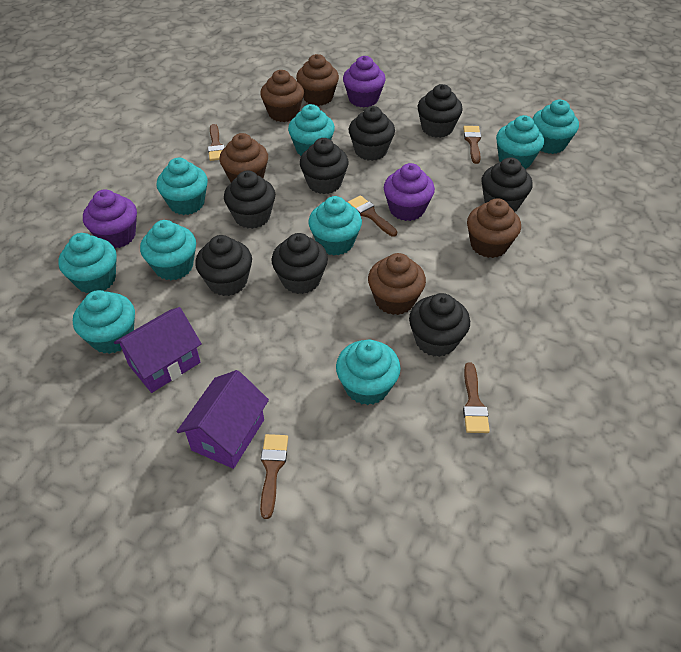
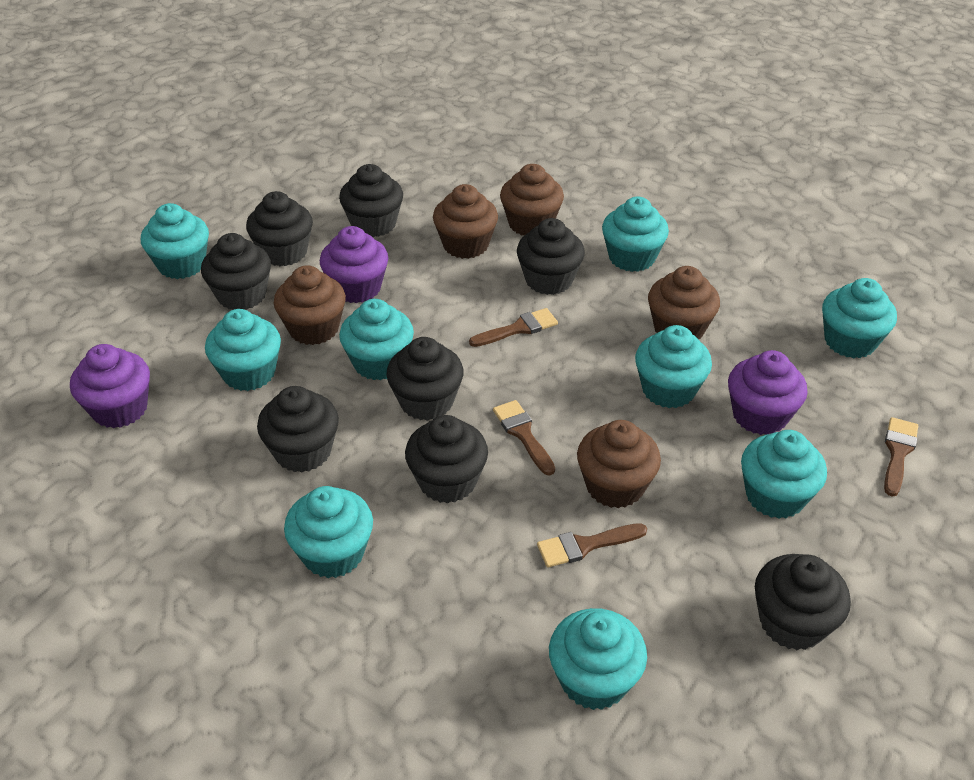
brown brush: [208,124,225,161] [260,434,288,519] [348,195,397,237] [463,126,481,164] [463,362,490,433] = 5 -> [469,308,558,347] [493,400,555,476] [537,523,647,567] [884,417,918,497] = 4
purple house: [114,307,202,393] [177,370,269,469] = 2 -> none = 0

